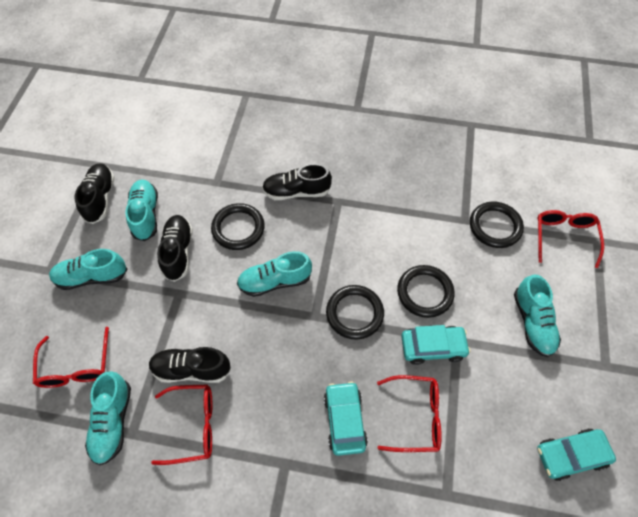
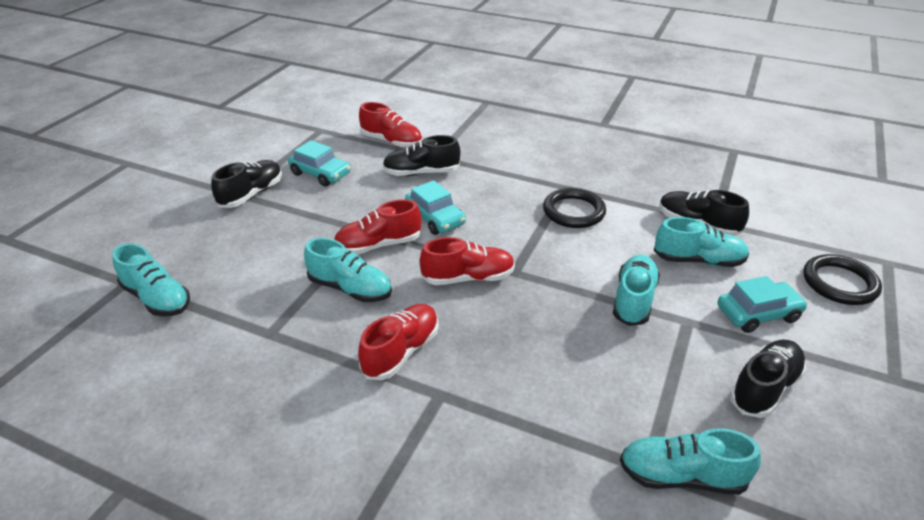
black ring: [211,203,265,250] [326,285,384,340] [397,265,455,318] [470,202,524,248] = 4 -> [543,188,606,228] [803,254,882,305] = 2
red glasses: [33,327,109,388] [151,384,212,465] [377,375,442,452] [537,210,604,268] = 4 -> none = 0
red shoe: none = 0 -> [334,199,421,254] [358,304,439,380] [359,102,422,148] [420,237,515,285] = 4

